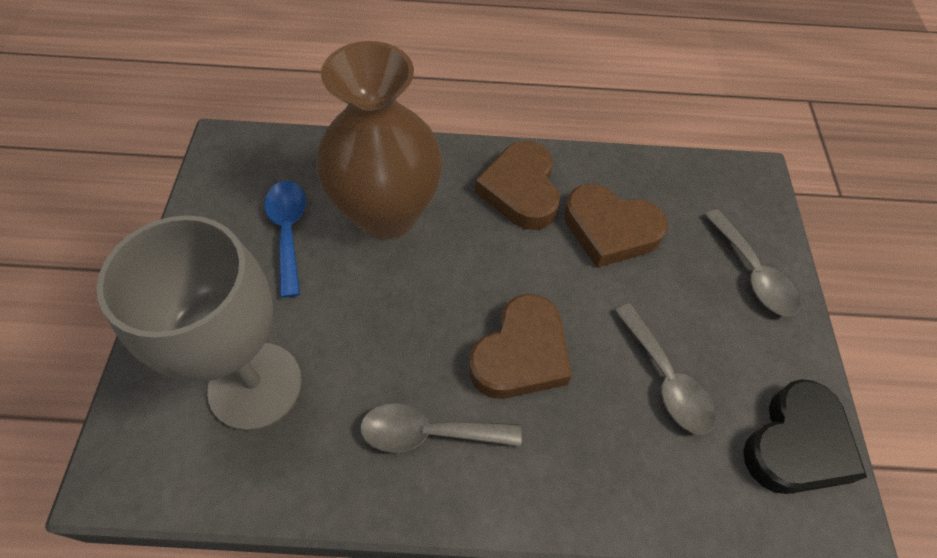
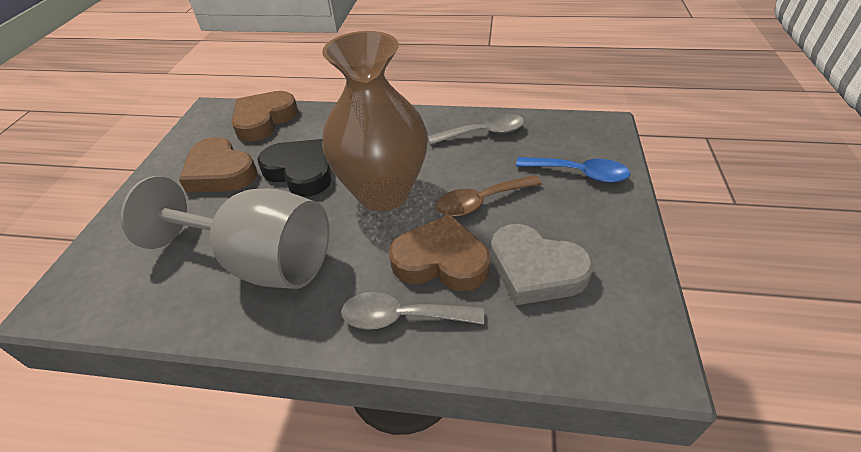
brown spoon: none = 0 -> [436,175,542,217] = 1
grey heart: none = 0 -> [491,224,594,306] = 1
grey spoon: [360,403,522,453] [615,304,716,435] [705,209,801,316] = 3 -> [341,292,484,330] [428,113,525,145] = 2

